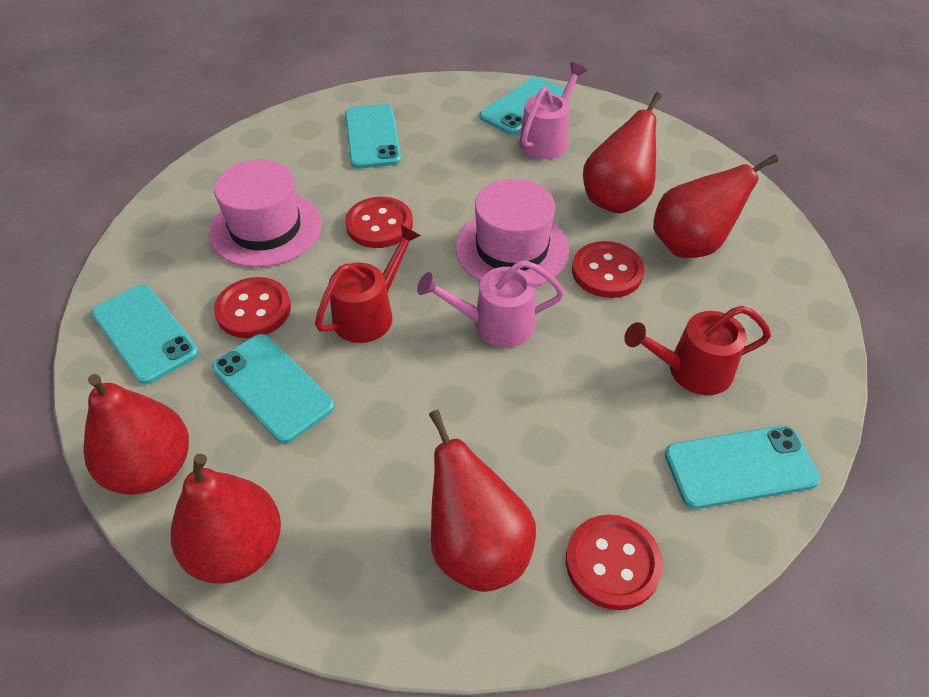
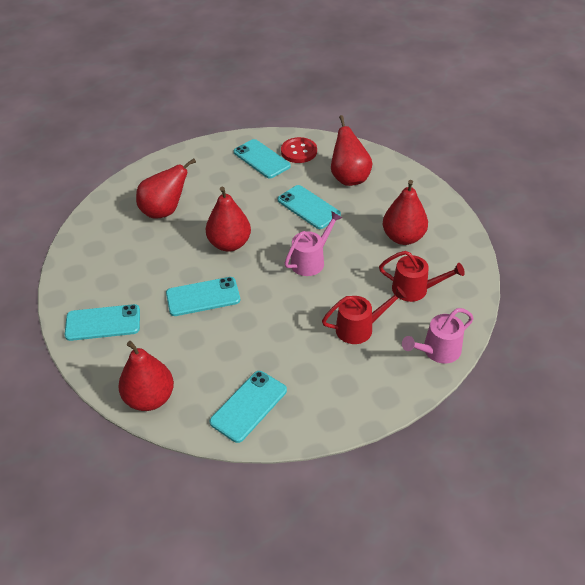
pink hat: [209,160,321,268] [456,179,569,287] = 2 -> none = 0
red button: [214,277,291,338] [345,197,413,248] [566,515,663,610] [572,241,644,298] = 4 -> [281,137,317,163] = 1

